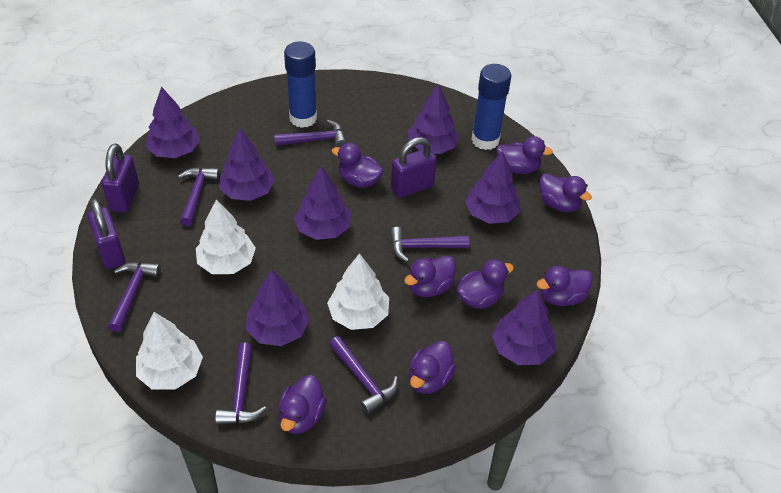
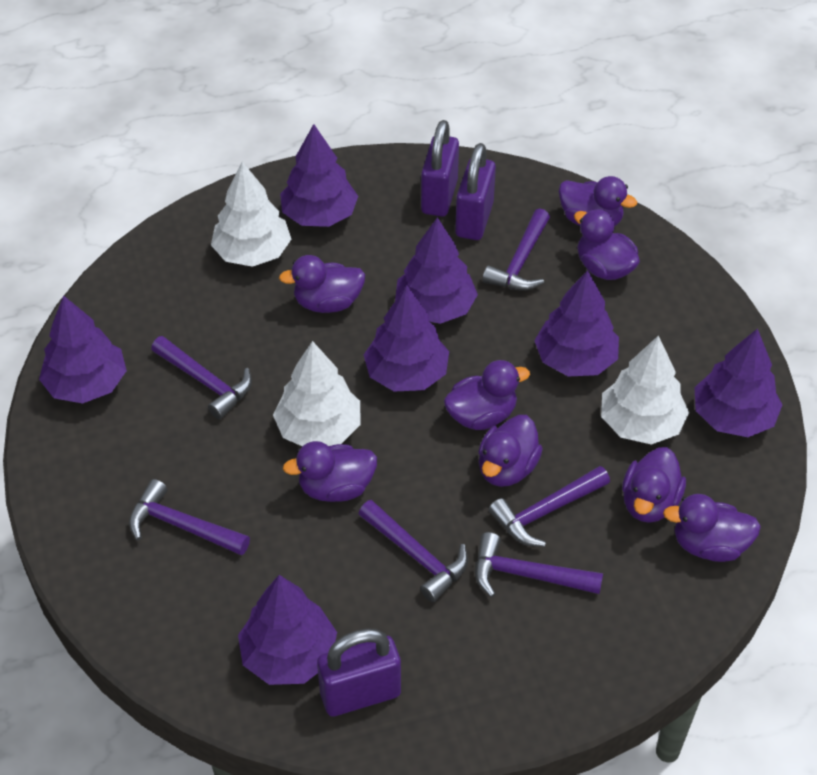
blue glue stick: [284,42,317,128] [471,64,511,150] = 2 -> none = 0

